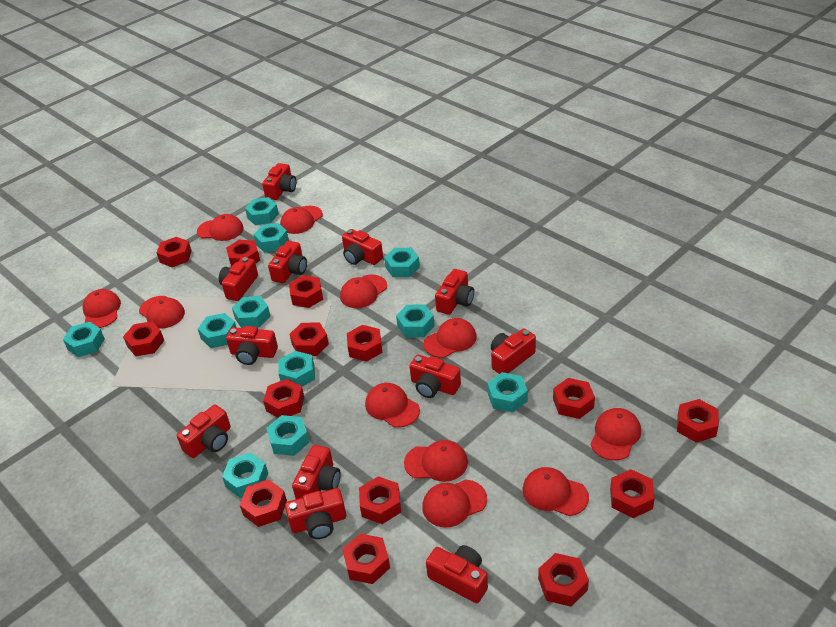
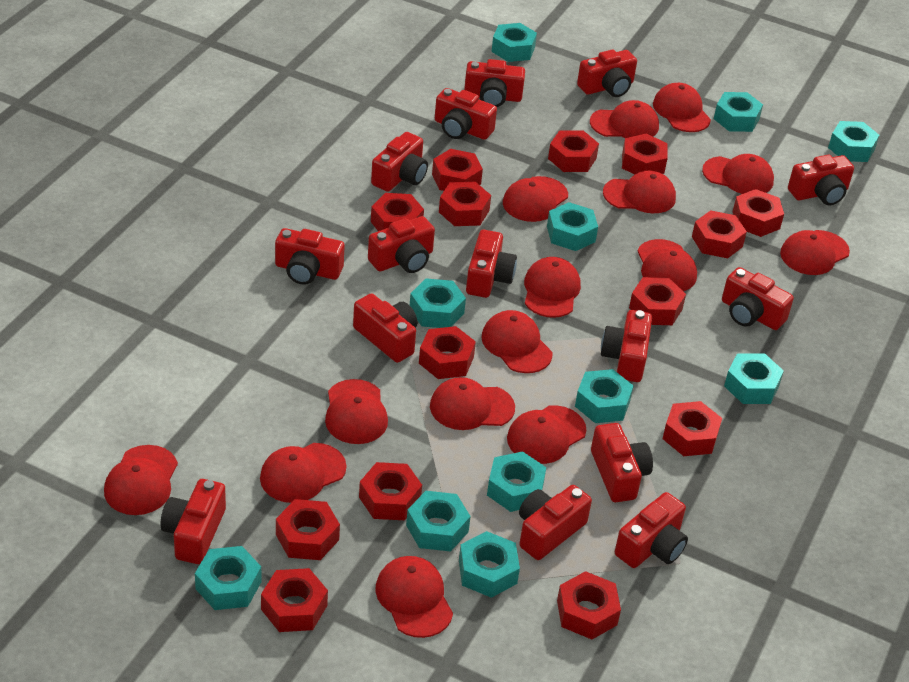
red camera: [177,405,231,458] [219,257,258,301] [226,326,278,365] [262,163,296,200] [268,241,307,283] [285,488,346,539] [292,445,341,499] [342,229,383,265] [409,355,461,398] [426,545,488,603] [435,269,474,315] [491,328,536,374] = 12 -> [161,479,226,564] [275,228,345,285] [353,293,417,363] [368,216,435,273] [371,132,428,192] [435,88,497,140] [464,59,525,107] [466,230,517,298] [519,485,592,560] [577,49,637,97] [591,423,653,502] [601,310,652,382] [615,492,688,568] [722,267,794,330] [788,155,854,206] = 15
red cap: [82,289,121,328] [139,296,185,329] [197,214,244,241] [280,206,323,234] [340,275,387,308] [365,383,420,428] [404,440,468,482] [422,480,487,528] [423,318,477,358] [523,467,589,516] [590,408,641,460] = 11 -> [104,445,178,515] [260,443,346,503] [325,379,388,444] [375,556,453,638] [430,377,515,430] [481,310,553,373] [503,176,568,222] [507,405,586,464] [524,257,581,318] [590,100,659,138] [603,171,676,213] [638,239,697,291] [653,83,711,132] [702,154,774,194] [780,230,850,275] = 15

